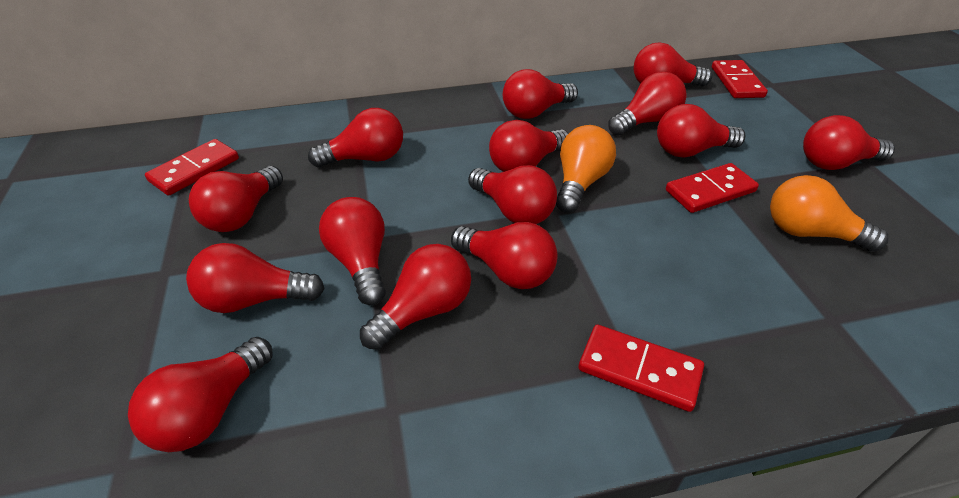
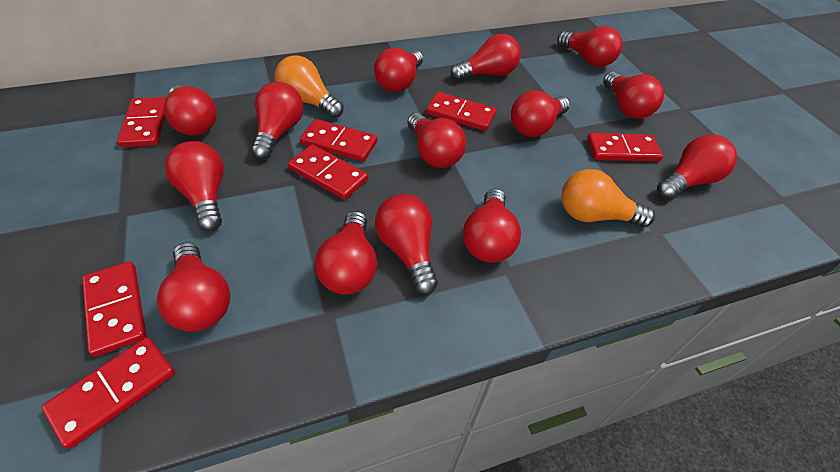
red domino: [145,139,239,196] [579,324,704,412] [666,163,759,213] [712,60,768,98] = 4 -> [42,337,175,449] [82,262,146,357] [117,97,166,147] [288,144,368,200] [300,119,377,162] [426,92,496,131] [587,133,663,162] = 7

